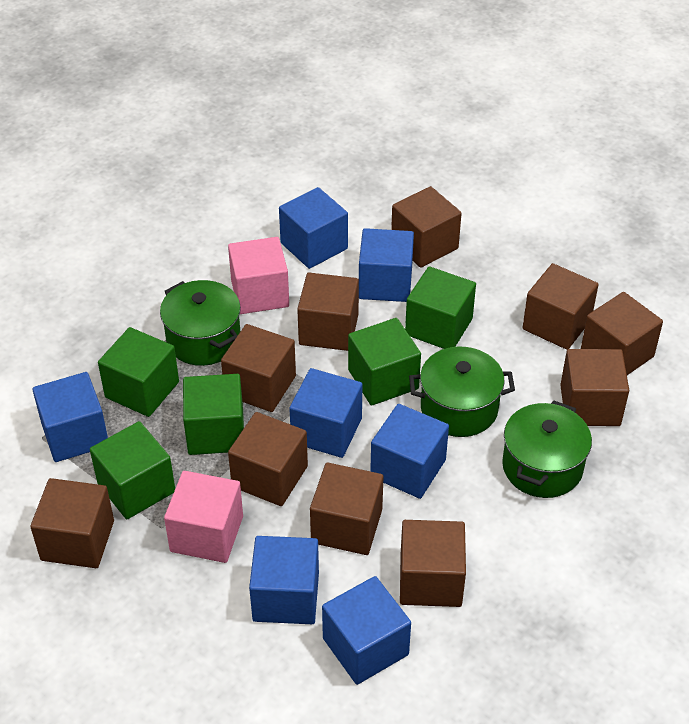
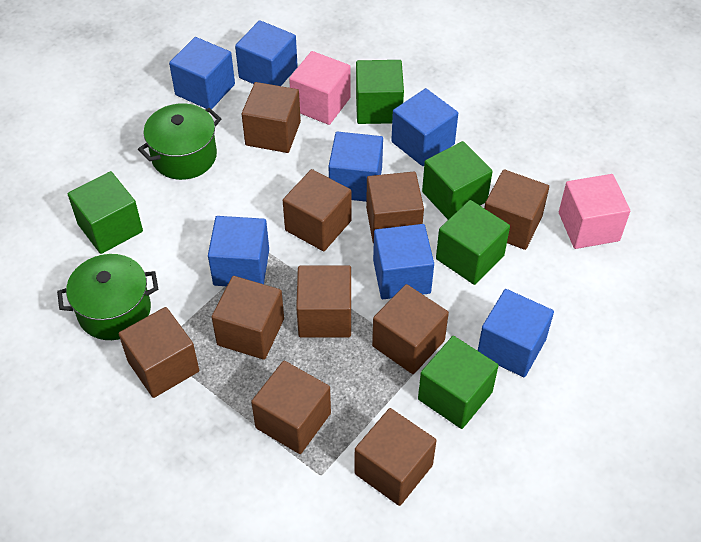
green pot: [160,280,241,366] [409,347,515,437] [502,400,592,498] = 3 -> [57,254,158,340] [138,103,221,180] = 2

